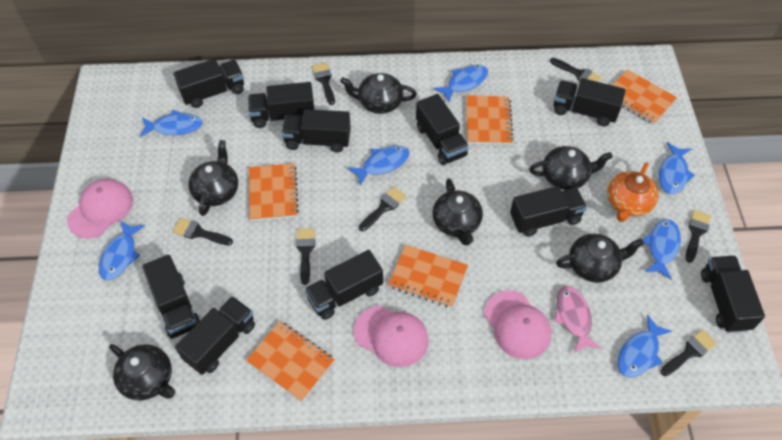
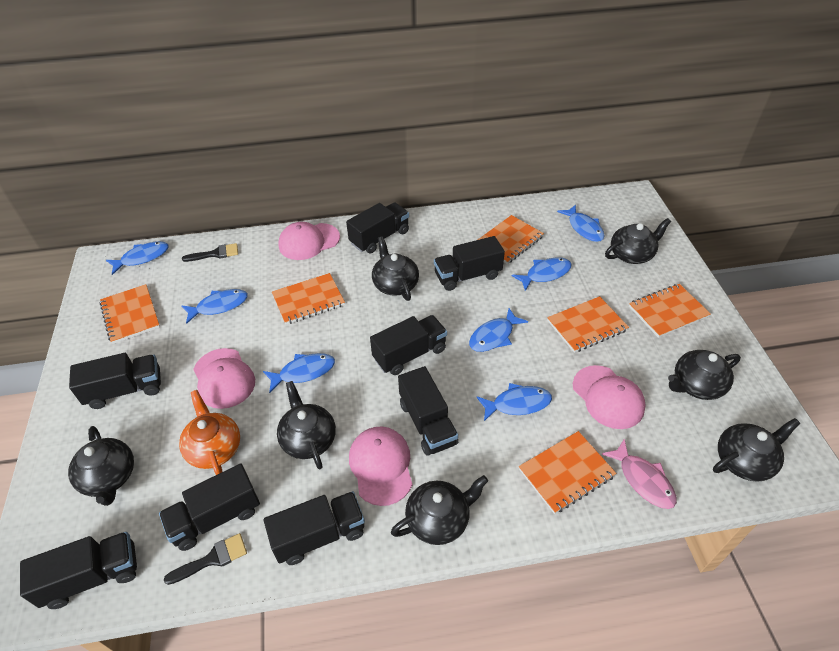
black brush: [172,218,233,245] [296,228,315,285] [312,62,335,105] [359,187,407,231] [550,58,602,82] [661,329,717,376] [685,210,711,263] = 7 -> [164,533,247,585] [182,243,238,262] = 2
black teapot: [109,344,176,401] [189,140,238,216] [340,73,417,114] [432,178,483,246] [529,146,613,190] [556,234,644,283] = 6 -> [68,426,134,506] [277,381,336,469] [372,236,419,301] [391,475,488,545] [605,218,671,264] [668,350,741,400] [713,418,801,482] = 7
black truck: [142,255,200,339] [173,59,244,108] [175,296,255,375] [248,82,314,128] [281,109,351,153] [305,250,383,320] [416,94,469,165] [510,186,587,237] [554,78,626,126] [701,256,765,333] = 10 -> [20,532,137,609] [69,353,161,409] [159,464,260,551] [264,491,365,565] [346,202,409,253] [370,315,447,375] [398,366,458,456] [434,236,505,291] = 8
orange notebook: [246,321,335,402] [249,163,299,221] [388,244,468,308] [466,95,513,145] [612,69,677,125] = 5 -> [99,284,160,344] [272,273,345,325] [478,215,544,264] [519,431,616,514] [547,296,629,353] [629,284,711,338] = 6
pink cap: [67,179,133,239] [354,306,429,367] [484,290,551,359] = 3 -> [193,348,255,409] [278,222,340,260] [349,427,412,506] [573,365,646,429] = 4

